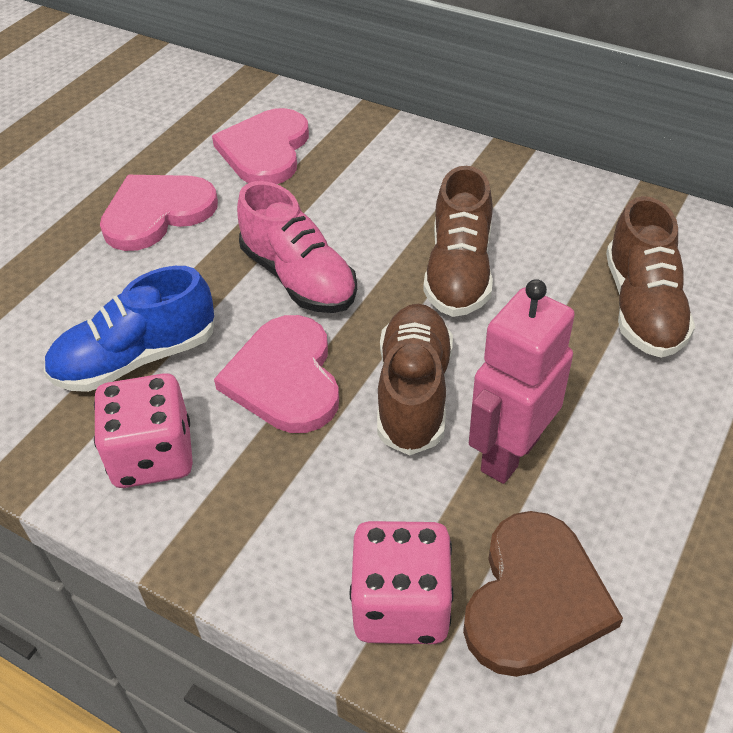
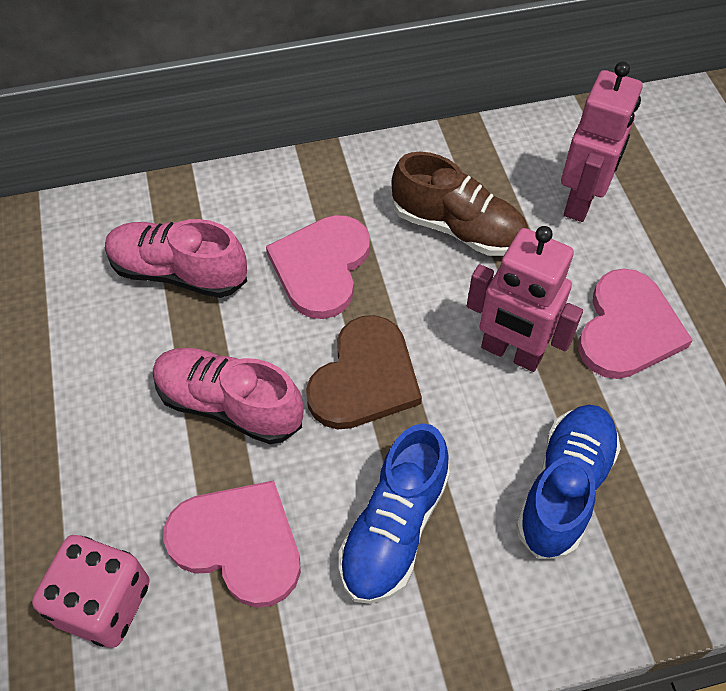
blue shoe: [44,266,214,392] = 1 -> [339,423,450,604] [516,405,621,559] = 2
brown shoe: [377,304,453,455] [423,166,493,317] [606,196,695,358] = 3 -> [392,152,528,256] = 1
pink dice: [94,373,193,488] [350,521,454,644] = 2 -> [32,535,150,648] = 1
pink robot: [469,279,575,484] = 1 -> [467,226,583,372] [561,62,642,222] = 2
pink shoe: [237,181,357,313] = 1 -> [105,219,247,298] [153,348,304,444] = 2

